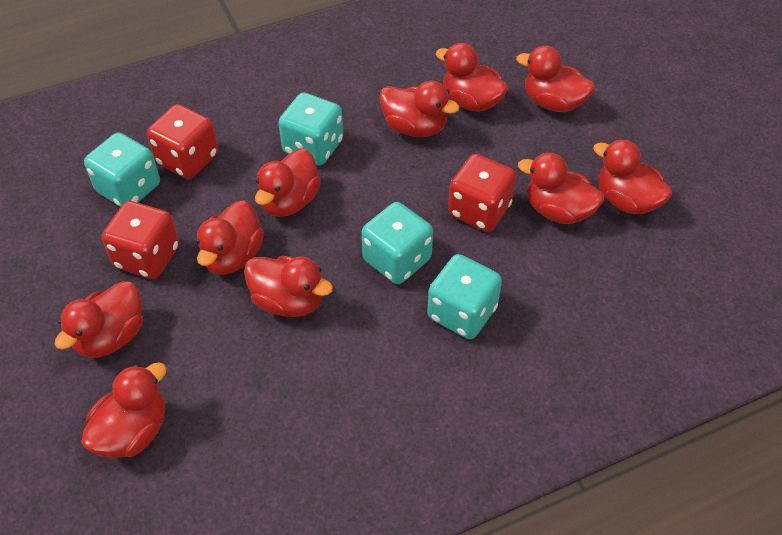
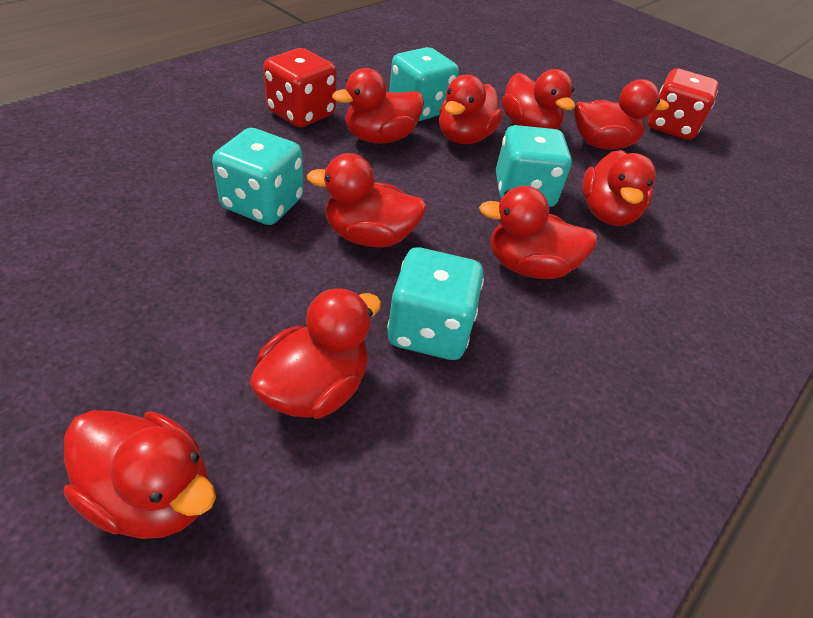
red dice: [102,201,179,279] [147,104,218,179] [448,154,516,232] = 3 -> [263,48,337,127] [648,68,719,140] = 2
red duck: [54,281,143,358] [81,362,167,458] [196,200,264,275] [244,256,333,317] [255,149,321,217] [379,81,459,137] [435,43,508,112] [516,46,595,112] [518,153,604,224] [593,139,672,214] = 10 -> [64,410,216,539] [250,288,381,418] [307,153,427,248] [332,68,424,144] [439,75,503,144] [479,186,597,279] [502,69,575,129] [574,79,669,149] [582,150,656,226] = 9

